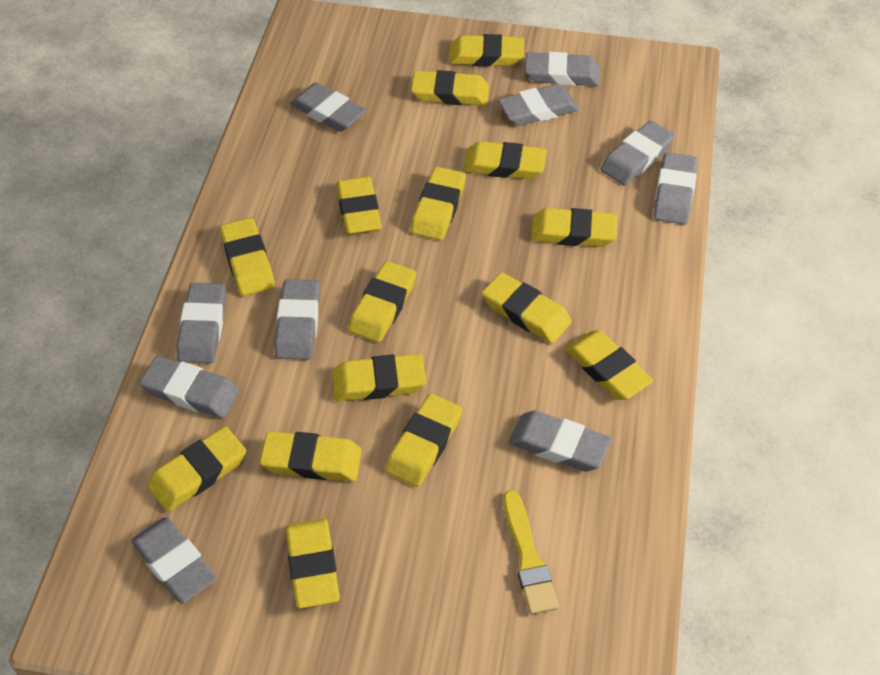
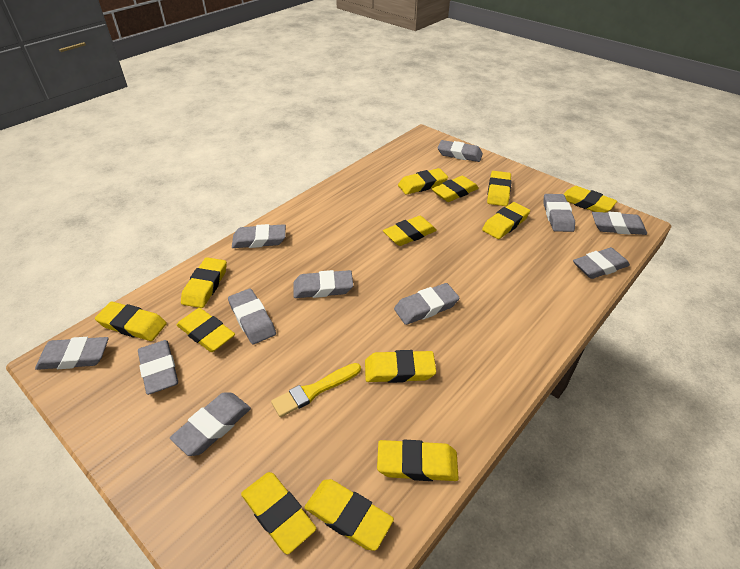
grey eraser: [131,517,217,603] [139,356,240,418] [177,283,226,364] [275,279,320,360] [290,83,366,132] [498,84,579,126] [509,410,611,471] [525,52,600,86] [601,121,675,186] [654,152,697,225] = 10 -> [35,337,109,370] [138,340,178,395] [170,392,251,456] [228,288,276,344] [232,224,286,248] [293,270,353,298] [394,283,459,325] [438,140,483,162] [543,194,575,232] [573,247,630,279] [592,212,647,235] = 11
yellow eraser: [148,426,246,512] [220,218,275,296] [260,431,362,481] [286,518,340,608] [332,354,426,401] [336,176,382,234] [348,261,416,343] [385,394,462,487] [411,70,489,106] [411,167,466,240] [449,34,524,67] [463,141,547,179] [482,272,572,344] [531,208,617,247] [565,330,653,400] = 15 -> [95,302,167,341] [177,308,235,352] [181,257,227,308] [241,472,316,554] [304,479,394,551] [365,350,436,383] [377,440,459,481] [383,216,437,246] [398,168,448,195] [432,176,479,202] [482,202,530,239] [487,171,512,206] [564,186,617,212] = 13

